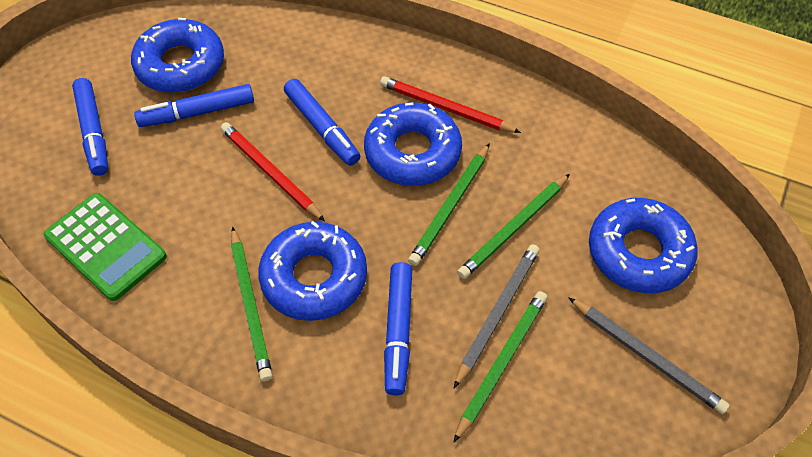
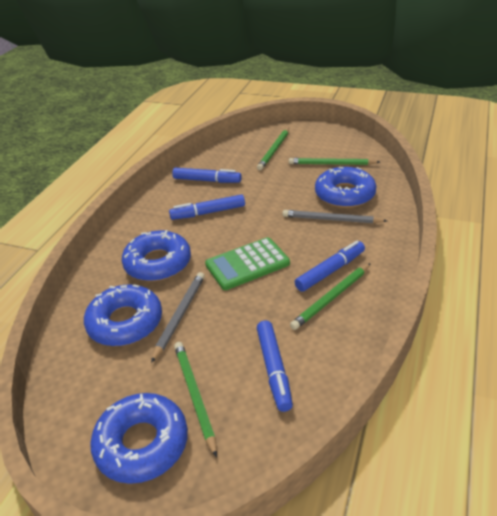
red pencil: [220,122,325,221] [380,76,521,133] = 2 -> none = 0

